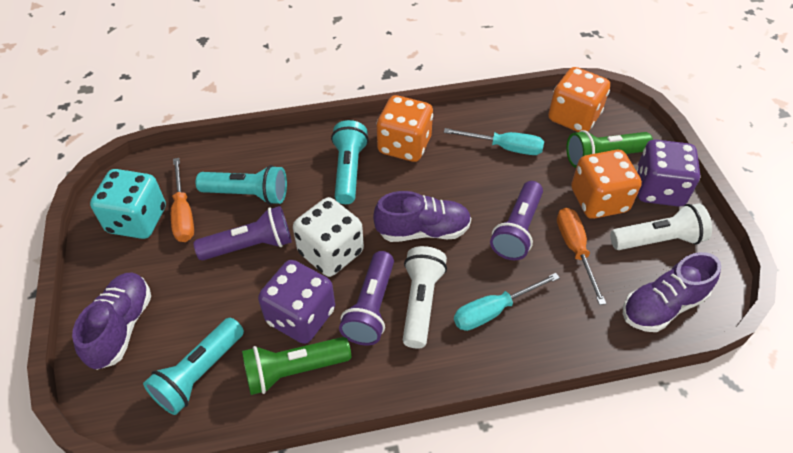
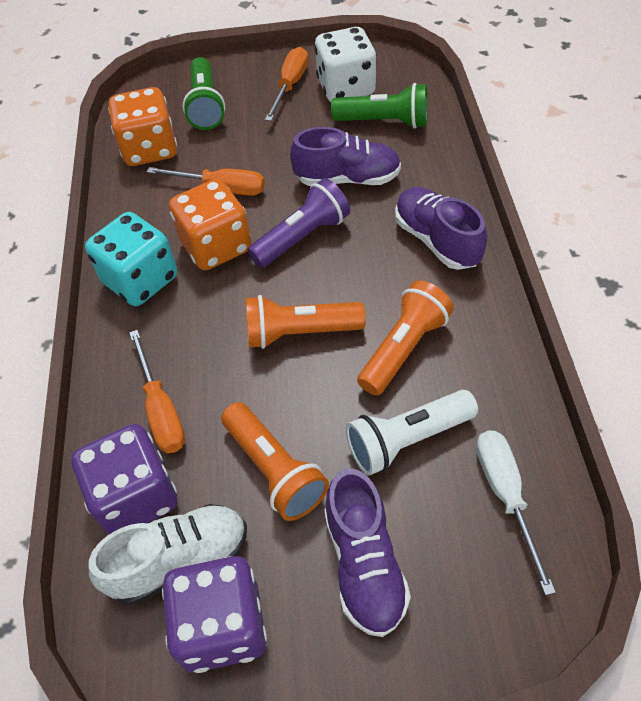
orange dice: [377,95,433,162] [548,67,610,132] [571,150,642,219] = 3 -> [108,87,177,166] [169,179,251,270] = 2
orange flashlight: none = 0 -> [221,402,329,521] [246,295,366,349] [357,280,454,396] = 3
orange screwdriver: [171,158,194,242] [557,208,606,305] = 2 -> [129,330,185,453] [147,167,265,196] [265,47,308,121] = 3
purple flashlight: [194,206,292,260] [339,251,394,346] [490,181,543,260] = 3 -> [248,178,350,268] = 1
turquoise flashlight: [143,318,244,415] [196,165,287,205] [331,120,369,204] = 3 -> none = 0
turquoise screwdriver: [444,128,544,155] [454,273,560,331] = 2 -> none = 0
white flashlight: [403,246,447,349] [610,203,712,250] = 2 -> [346,390,478,476] = 1
white screwdriver: none = 0 -> [476,430,556,595] = 1
white shoe: none = 0 -> [88,504,247,605] = 1

